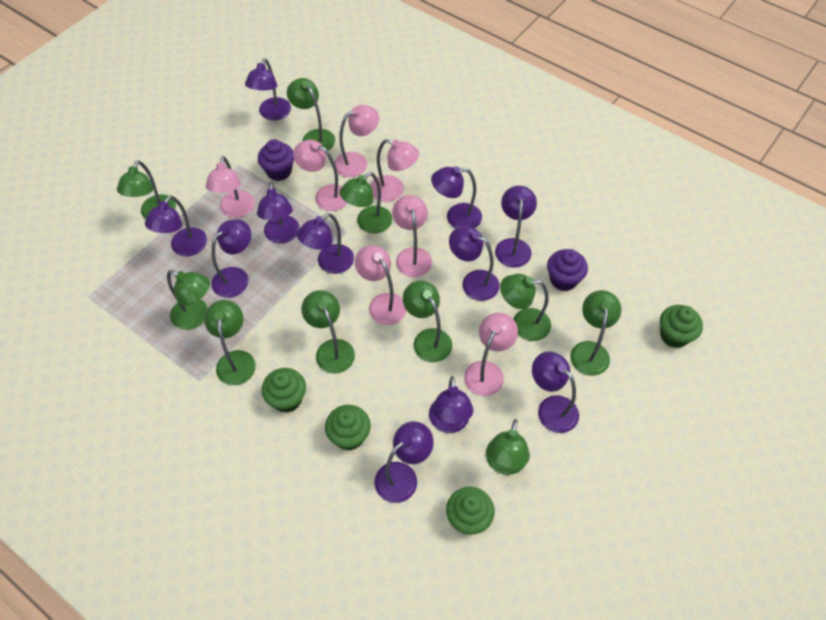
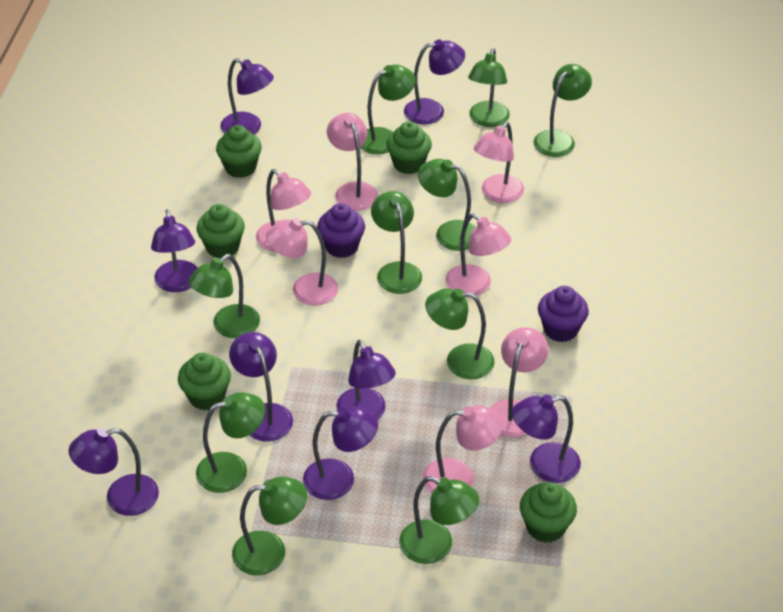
green cupcake: [262,368,306,413] [325,405,371,450] [446,487,495,535] [660,305,703,348] = 4 -> [178,352,231,410] [196,204,245,259] [216,125,262,178] [386,121,432,174] [520,482,577,543] = 5
purple lamp: [145,195,207,256] [211,219,251,298] [245,58,291,121] [257,182,300,244] [297,213,354,274] [374,421,434,503] [429,376,473,433] [431,166,482,229] [449,227,500,301] [495,185,537,268] [532,351,579,433] = 11 -> [68,428,159,516] [151,209,197,292] [220,58,274,134] [229,332,293,442] [303,406,378,500] [336,340,396,420] [404,39,465,124] [512,395,581,483] = 8

